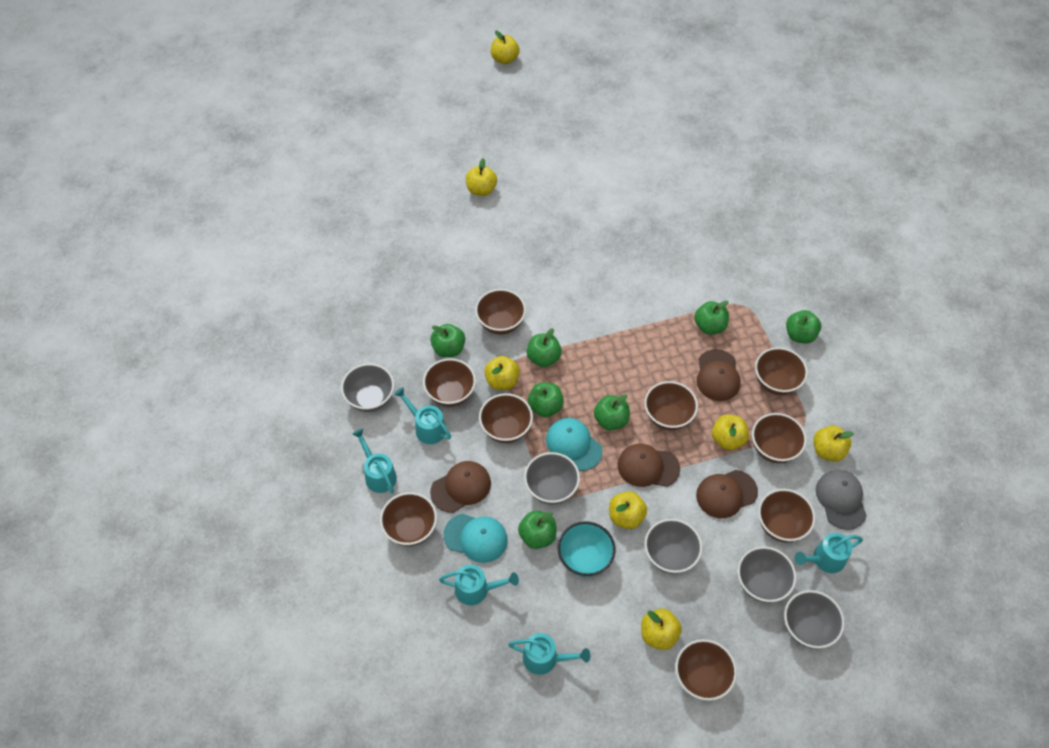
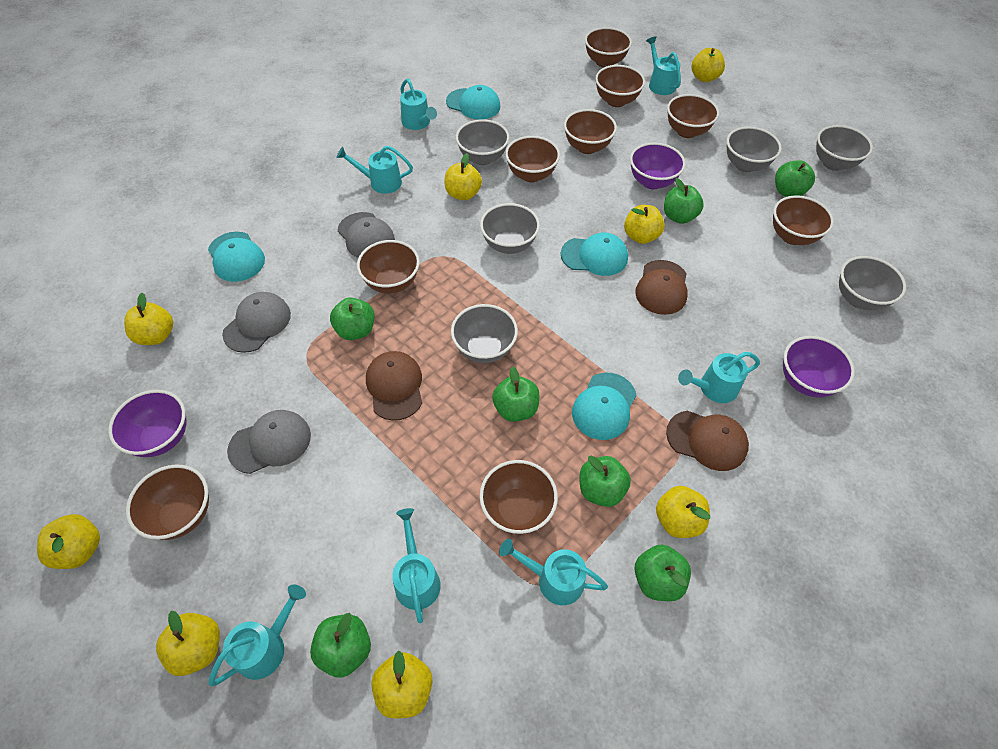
brown cap: [430,461,491,513] [618,444,680,487] [696,470,758,518] [697,349,741,401] = 4 -> [366,351,422,421] [635,260,688,315] [666,411,749,471] = 3
grey bowl: [341,363,394,412] [524,452,580,504] [644,519,702,574] [737,546,796,603] [784,590,845,649] = 5 -> [451,304,518,363] [456,119,509,165] [480,203,540,254] [727,127,782,172] [816,125,873,171] [839,256,906,310] = 6
grey cap: [816,470,867,530] = 1 -> [222,292,291,353] [227,410,311,474] [338,212,395,258] = 3
purple bowl: none = 0 -> [108,390,187,457] [630,143,685,189] [783,336,855,398] = 3
turquoise bowl: [558,521,615,577] = 1 -> none = 0
turquoise cap: [443,514,508,563] [546,418,603,471] = 2 -> [208,232,265,282] [446,85,500,120] [561,233,628,276] [572,372,636,440] = 4
turquoise watering can: [352,428,397,494] [394,387,451,444] [439,565,519,605] [508,633,590,675] [794,533,863,573] = 5 -> [209,584,306,686] [336,146,413,194] [392,508,441,623] [400,79,437,130] [499,539,608,605] [646,36,681,95] [678,352,760,403] = 7
yellow apple: [466,158,497,196] [484,356,520,390] [491,30,520,64] [609,491,647,529] [641,609,682,650] [712,415,749,450] [814,426,854,462] = 7 -> [37,514,100,569] [124,293,173,345] [156,611,220,676] [371,651,432,719] [445,153,482,200] [624,205,665,244] [656,486,710,538] [692,48,725,82] = 8

